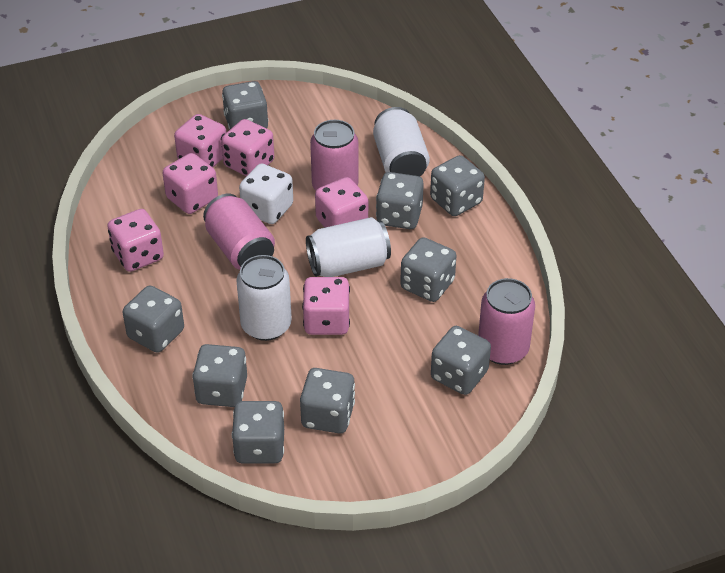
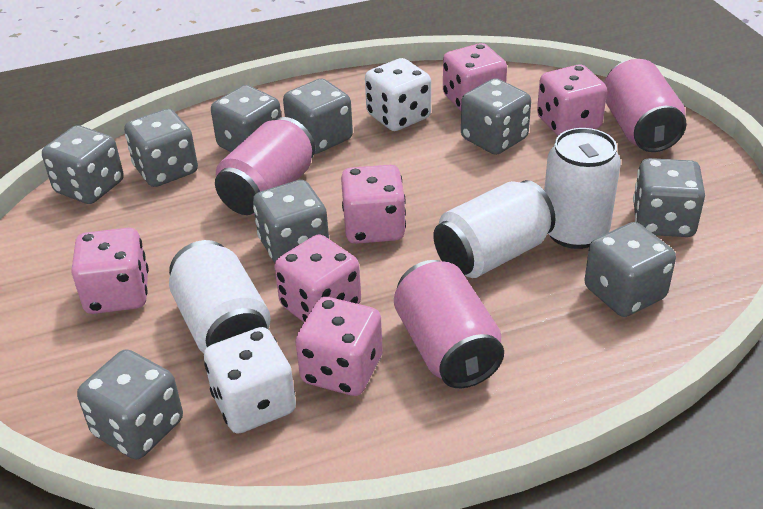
white dice: [239,164,293,224] = 1 -> [204,327,296,434] [365,58,431,131] = 2

